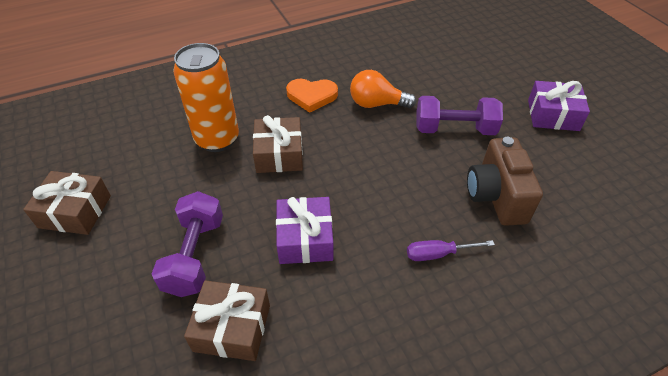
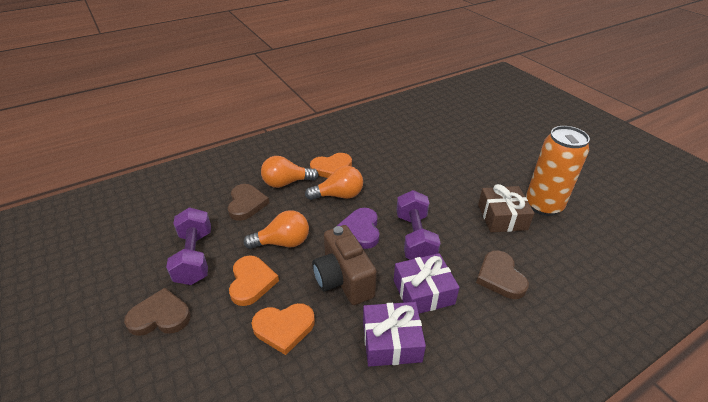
brown gift: [23,171,111,235] [184,280,270,361] [253,115,303,173] = 3 -> [478,184,534,232] = 1
brown heart: none = 0 -> [124,288,191,336] [228,184,269,221] [476,250,529,299] = 3
orange heart: [286,79,338,113] = 1 -> [229,255,279,306] [251,303,315,355] [310,153,352,178] = 3
orange light bulb: [350,70,416,108] = 1 -> [244,210,309,249] [261,156,319,188] [305,166,363,200] = 3
purple heart: none = 0 -> [337,208,379,249] = 1
purple screwdriver: [407,240,495,261] = 1 -> none = 0

